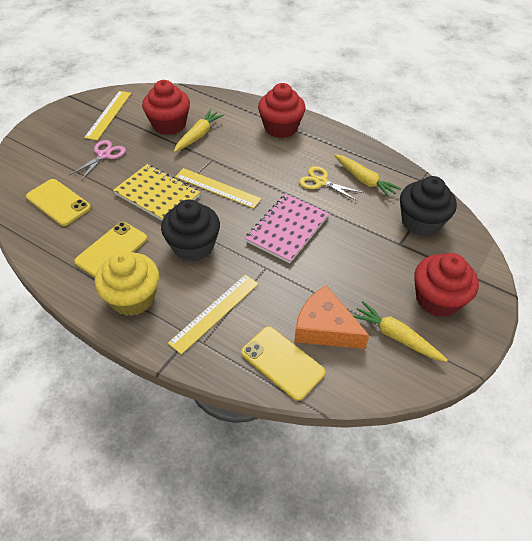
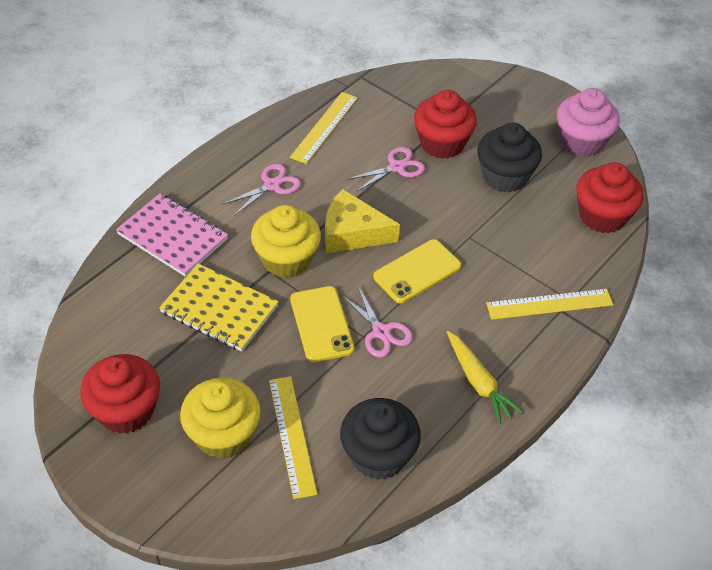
orange cheese: [294,285,369,349] = 1 -> none = 0
pink cupcake: none = 0 -> [557,88,620,157] = 1
pink scissors: [70,140,126,181] = 1 -> [222,164,301,216] [341,286,413,357] [346,147,425,192] = 3
yellow carrot: [174,110,224,152] [334,154,401,199] [352,301,448,362] = 3 -> [447,331,523,424] = 1
yellow cheese: none = 0 -> [325,189,400,253] = 1
yellow cupcake: [95,251,159,316] = 1 -> [180,378,261,458] [251,205,321,278] = 2
yellow phone: [26,179,91,226] [74,222,147,277] [241,327,325,401] = 3 -> [290,286,354,362] [373,239,461,304] = 2
yellow scissors: [299,166,364,201] = 1 -> none = 0

